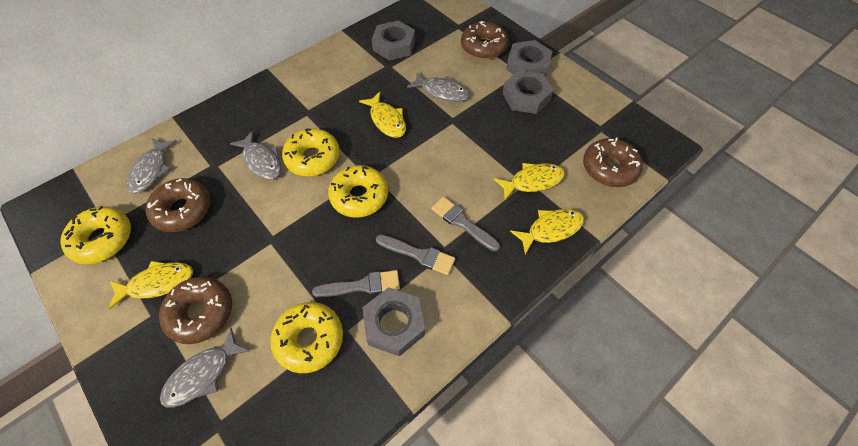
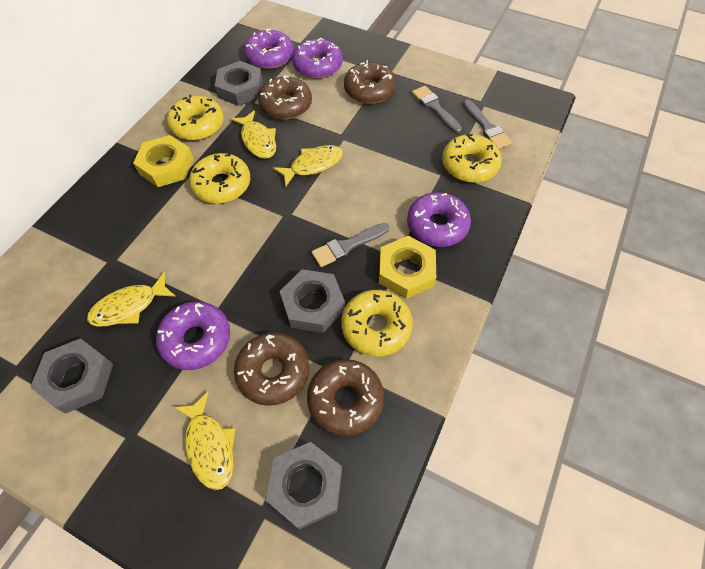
grey fish: [127,138,177,194] [160,328,250,408] [230,131,281,180] [407,72,469,102] = 4 -> none = 0
purple donut: none = 0 -> [156,302,230,370] [244,29,294,69] [292,38,343,79] [407,192,471,247] = 4
yellow nut: none = 0 -> [133,135,194,187] [379,236,436,299] = 2

